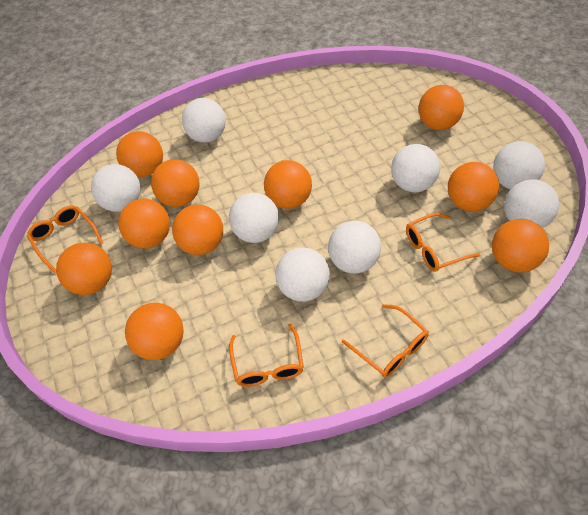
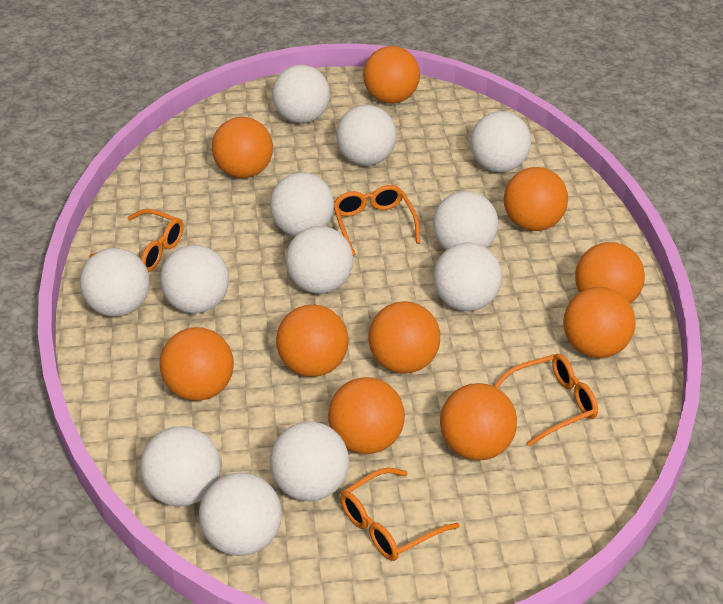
white ball: [91,164,141,212] [182,98,226,143] [229,193,279,243] [276,248,330,302] [328,221,381,274] [391,144,440,192] [493,141,545,189] [504,179,559,228] = 8 -> [80,248,150,317] [140,426,220,506] [160,245,229,313] [199,473,282,556] [270,172,334,236] [270,422,349,501] [272,65,330,123] [286,226,353,294] [336,105,397,166] [433,191,498,250] [433,242,502,311] [470,111,531,172] = 12

